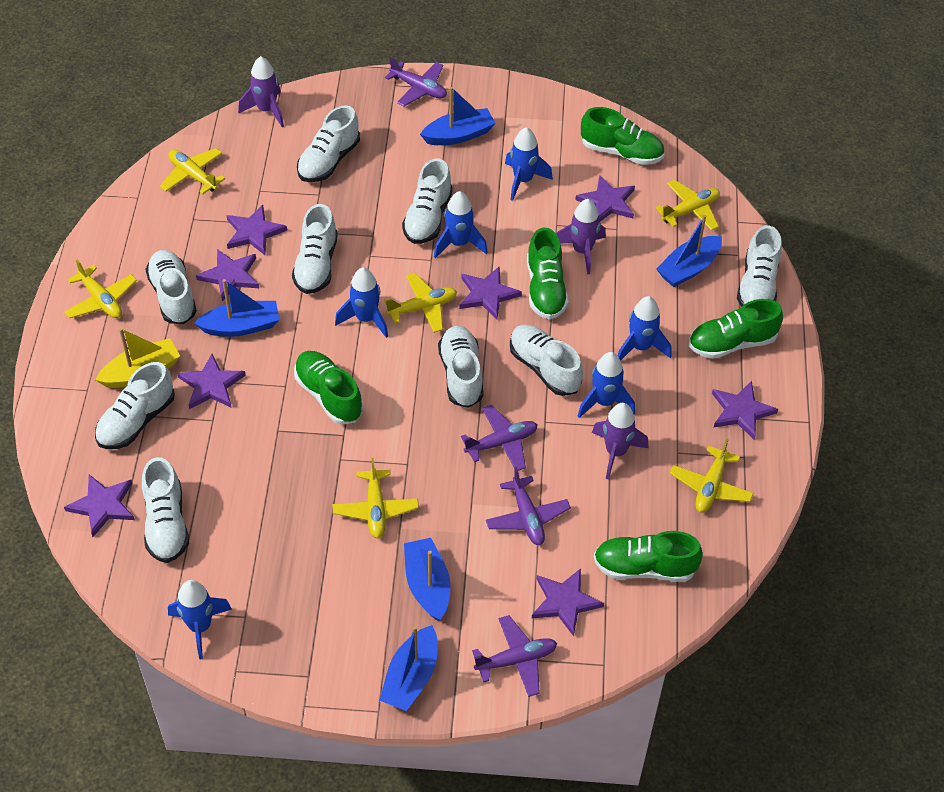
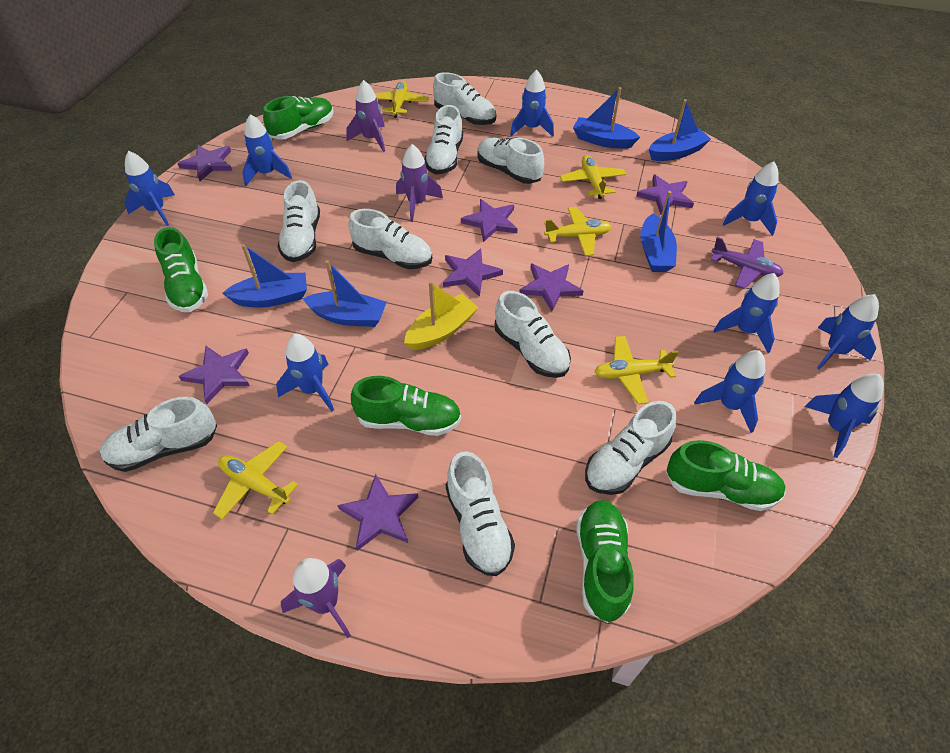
blue rocket: [168,580,232,659] [335,267,388,338] [434,191,488,258] [505,127,553,201] [578,352,635,418] [618,296,672,361] = 6 -> [124,151,175,226] [242,114,292,186] [276,334,334,412] [510,70,554,137] [694,350,765,433] [713,273,780,353] [723,162,779,236] [804,374,884,458] [817,294,879,370] = 9
purple plane: [385,57,447,107] [461,405,537,471] [472,615,557,697] [486,467,571,545] = 4 -> [711,237,784,289] = 1
purple star: [64,475,135,537] [177,354,246,409] [196,249,259,302] [226,205,287,255] [460,266,522,320] [532,568,604,636] [575,175,635,222] [712,381,778,439] = 8 -> [177,145,232,181] [179,346,250,404] [337,474,418,551] [443,248,503,297] [461,199,518,242] [519,263,583,311] [636,174,694,215] = 7
yellow plane: [64,259,137,318] [160,148,225,194] [332,458,419,538] [384,273,457,333] [655,180,720,231] [670,439,754,513] = 6 -> [213,441,298,519] [375,81,429,118] [544,207,612,256] [560,155,626,199] [594,336,678,404] = 5

